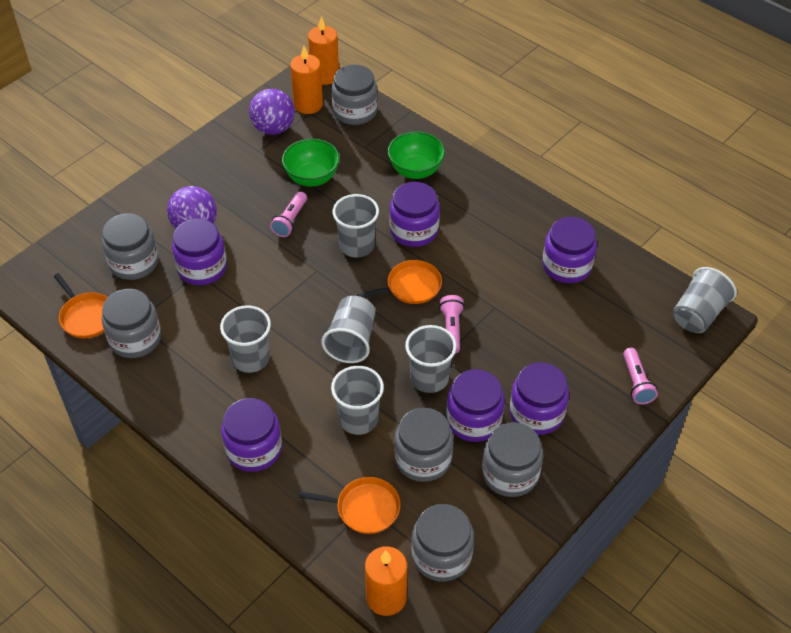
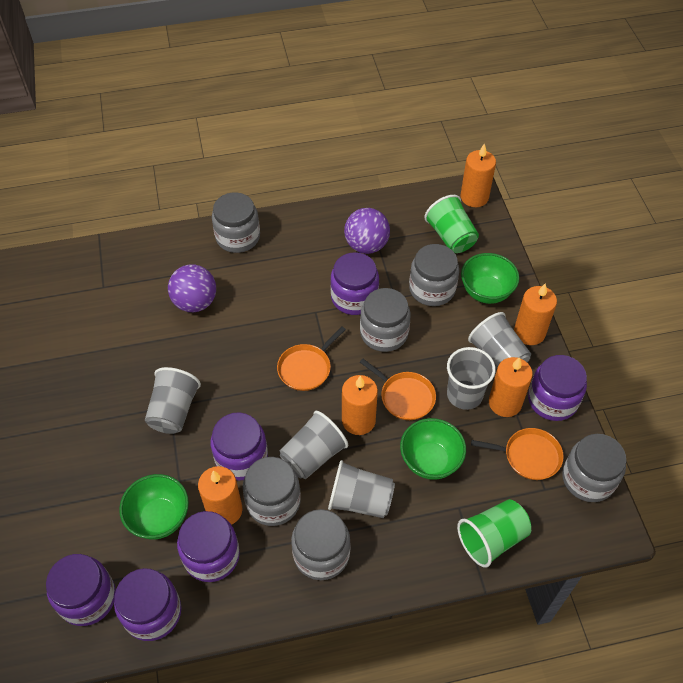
green bowl: [282,139,340,187] [388,131,445,179] = 2 -> [119,474,189,539] [400,418,466,480] [461,253,519,304] = 3
green cup: none = 0 -> [424,195,479,253] [457,499,531,567] = 2
grey cup: [220,305,271,373] [321,296,376,363] [331,366,384,435] [332,194,379,258] [405,325,457,393] [673,267,737,333] = 6 -> [145,367,201,434] [280,411,348,479] [328,460,395,518] [447,347,496,410] [468,312,531,369] = 5
orange candle: [290,46,323,114] [308,16,339,85] [365,547,407,616] = 3 -> [198,466,243,525] [342,375,378,435] [461,143,496,207] [489,357,533,417] [514,283,557,345] = 5
pink flashlight: [270,192,307,237] [439,295,464,354] [623,348,658,404] = 3 -> none = 0

